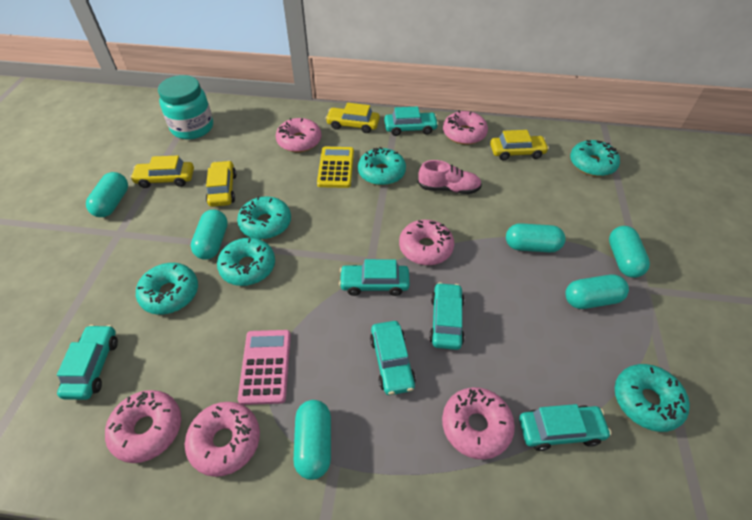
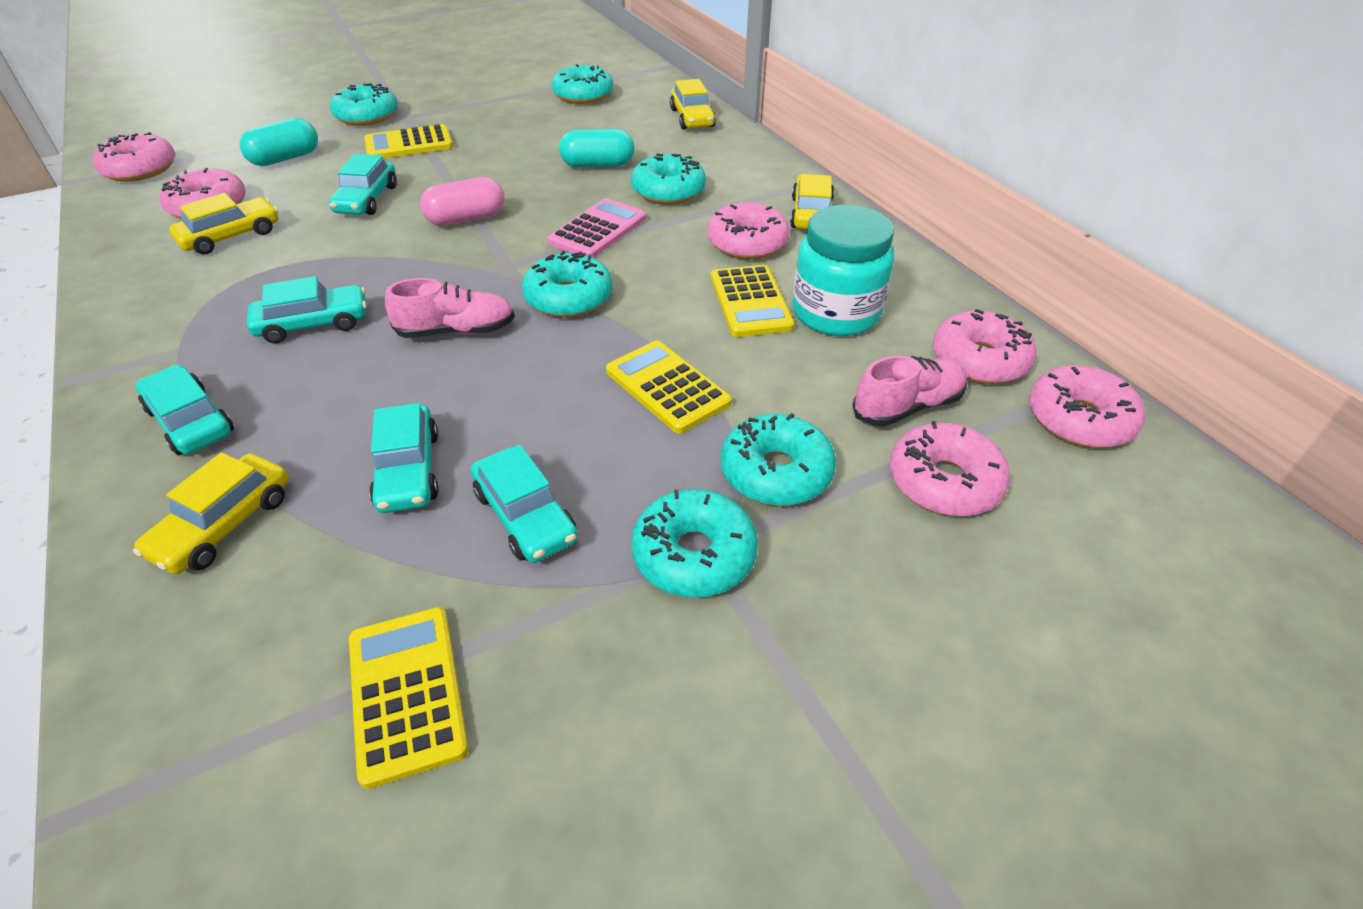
pink capsule: none = 0 -> [420,177,505,226] = 1
pink shoe: [418,160,482,194] = 1 -> [385,278,515,338] [853,356,968,427] = 2
turquoise capsule: [86,172,128,217] [191,210,228,260] [293,400,331,480] [506,223,566,252] [565,275,629,309] [609,226,650,278] = 6 -> [240,118,318,166] [559,129,635,168] = 2
turquoise car: [57,325,118,400] [339,259,410,296] [370,321,416,395] [384,106,439,136] [429,282,465,350] [519,404,611,451] = 6 -> [136,365,234,455] [247,276,367,343] [329,154,397,215] [369,403,439,513] [471,445,578,563] = 5
yellow calculator: [317,147,354,188] = 1 -> [349,607,469,789] [364,124,453,158] [606,340,732,434] [711,265,795,337] = 4

